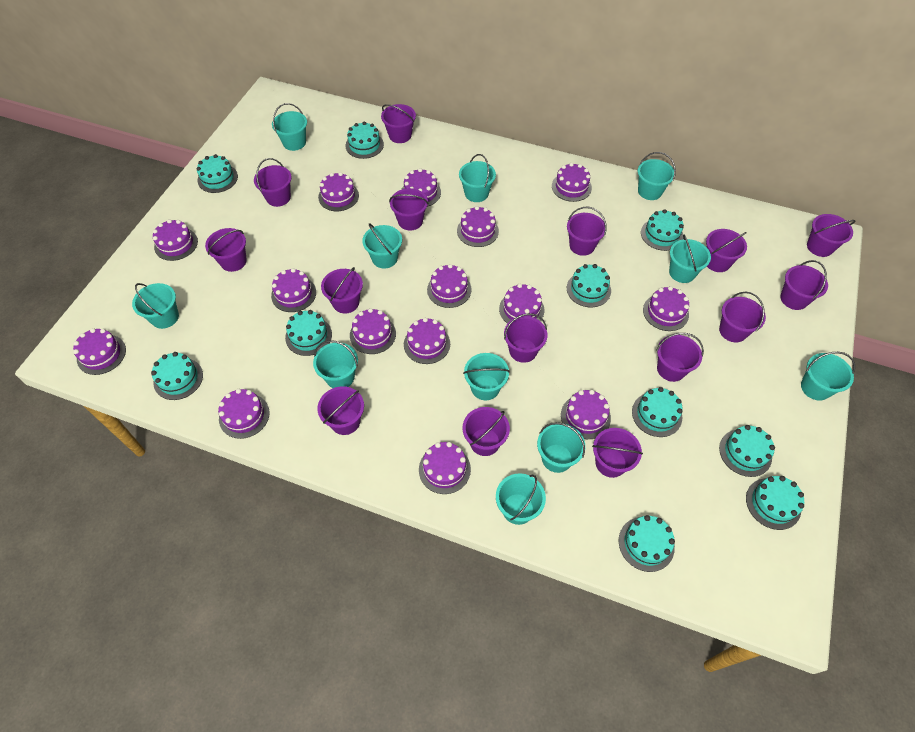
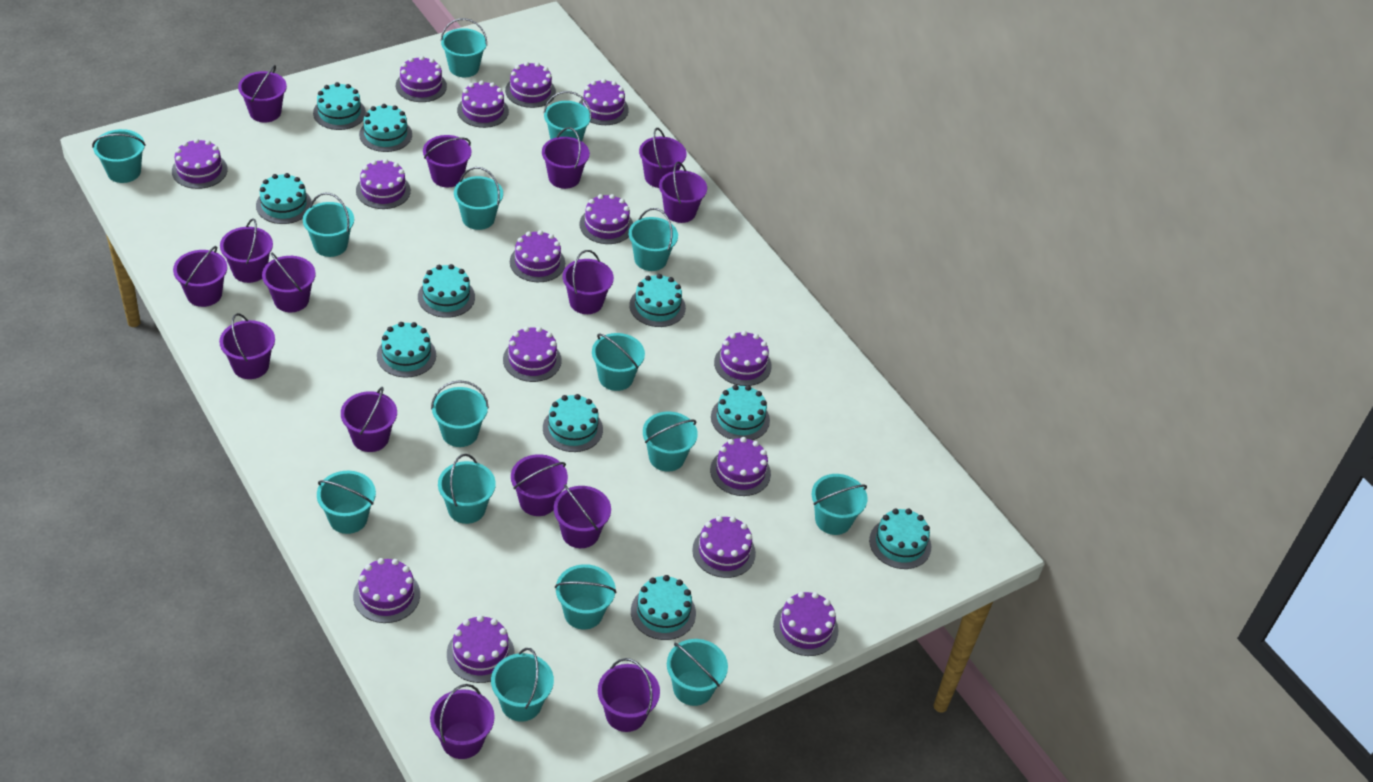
turquoise bucket: [132,283,179,329] [272,103,307,151] [313,340,358,388] [362,223,402,269] [459,154,496,202] [463,353,510,400] [496,473,546,525] [537,422,585,473] [638,152,676,200] [669,235,711,283] [801,352,855,401] = 11 -> [92,129,146,183] [303,193,354,257] [317,471,376,534] [431,380,489,447] [438,454,496,524] [441,18,487,77] [454,167,503,230] [491,648,554,721] [544,91,592,141] [555,564,616,629] [592,333,645,391] [629,208,678,271] [643,411,698,472] [667,639,728,706] [812,474,867,535] = 15

